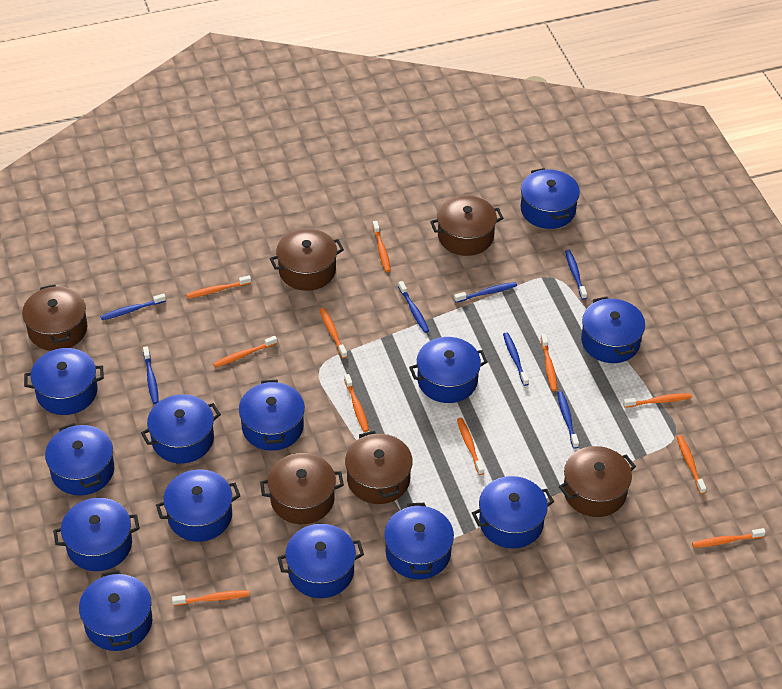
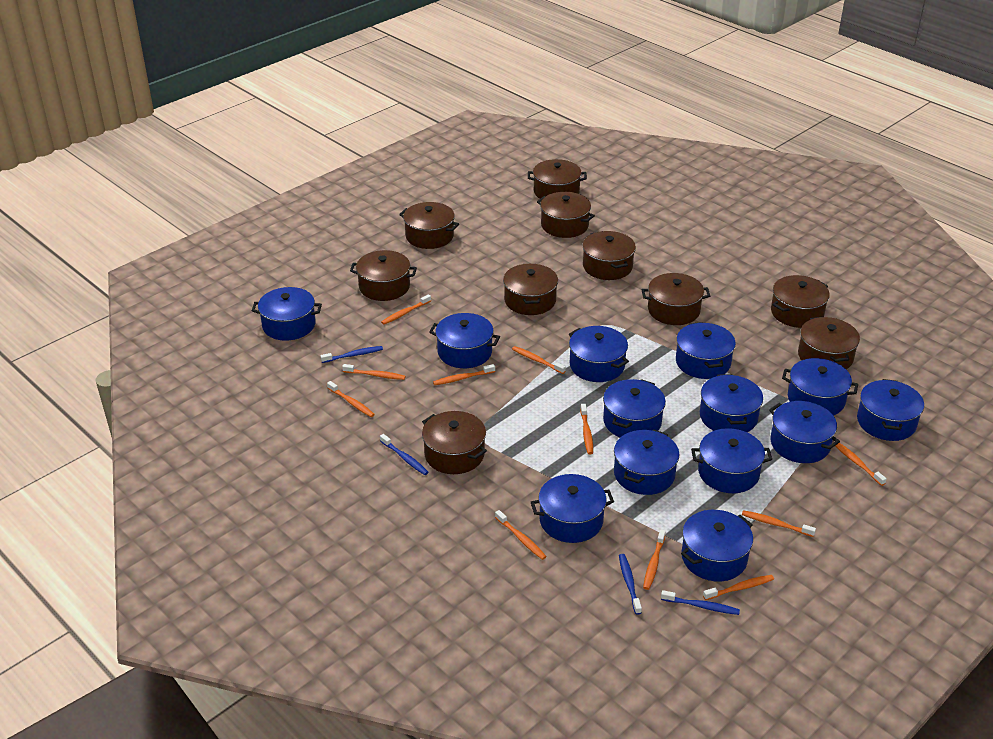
blue toothbrush: [100,293,166,320] [143,346,159,404] [398,281,429,333] [454,282,517,303] [503,332,529,386] [557,391,579,449] [565,250,587,300] = 7 -> [320,346,383,363] [380,434,429,475] [619,554,642,615] [661,590,740,615] = 4
brown pot: [22,284,88,351] [260,453,344,524] [270,229,344,291] [345,431,413,504] [430,195,503,256] [559,446,636,517] = 6 -> [350,250,417,301] [399,202,459,249] [422,411,487,474] [503,264,558,315] [528,159,587,199] [537,192,595,238] [582,231,636,280] [642,273,710,325] [771,275,830,328] [798,317,860,369] = 10

